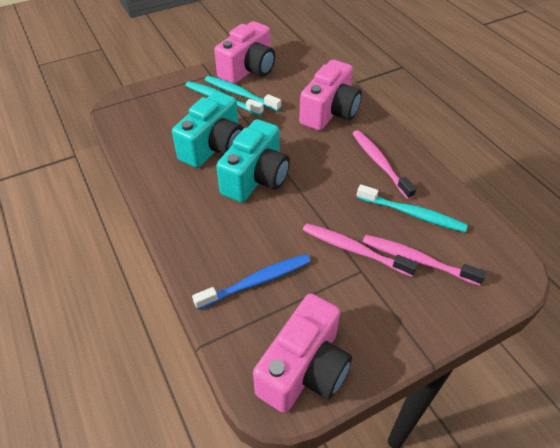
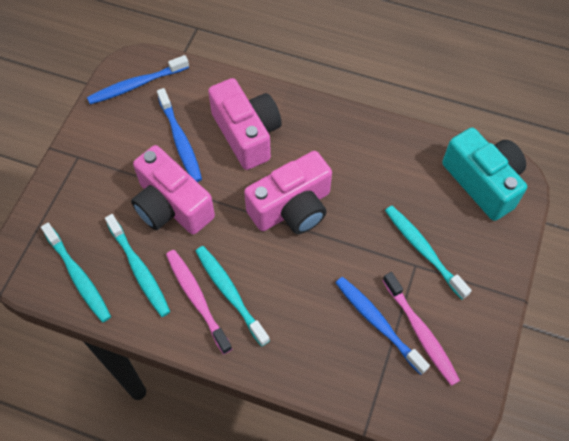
blue toothbrush: [192,254,311,310] = 1 -> [87,55,189,104] [157,88,202,182] [336,277,430,375] = 3
pink toothbrush: [303,223,418,277] [352,130,416,199] [363,235,486,286] = 3 -> [166,250,232,354] [383,272,460,386] = 2
turquoise camera: [172,91,244,168] [216,119,290,202] = 2 -> [442,128,527,221] = 1
turquoise toothbrush: [185,81,263,116] [205,76,281,111] [357,184,468,232] = 3 -> [41,223,111,322] [105,214,170,317] [195,246,270,346] [385,206,472,300] = 4

